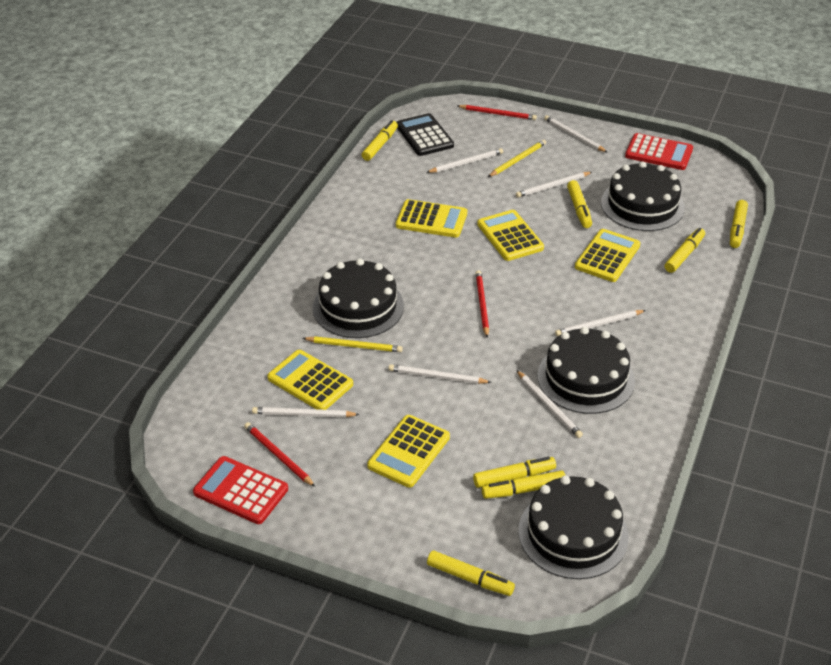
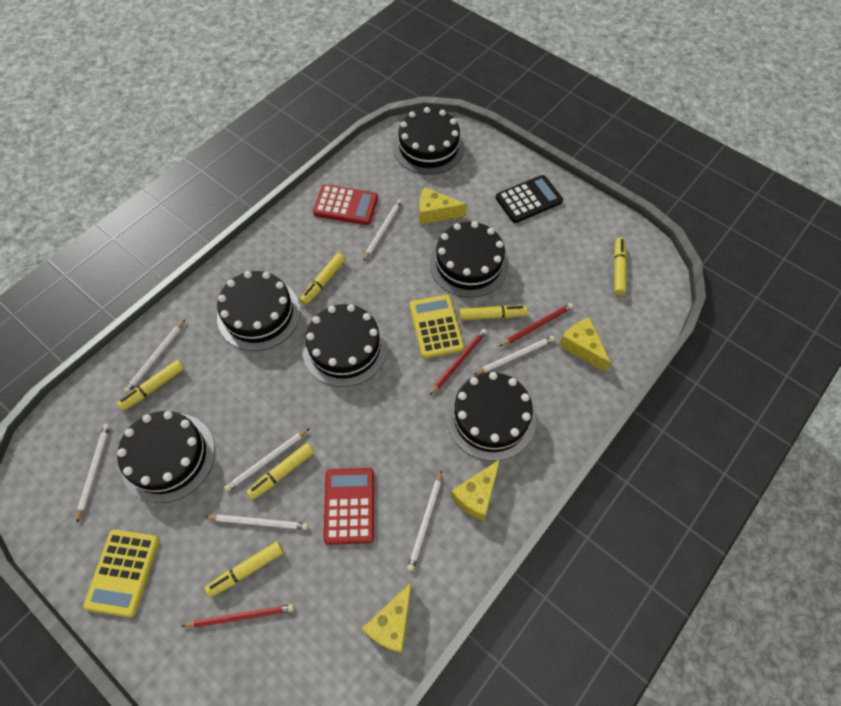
black cake: [313,259,404,338] [518,476,629,579] [537,327,635,414] [601,161,685,231] = 4 -> [117,411,215,503] [217,271,301,351] [302,304,388,387] [393,107,465,175] [429,221,509,298] [446,372,536,461] = 6
yellow calculator: [267,350,353,410] [367,415,450,488] [396,199,467,238] [477,210,544,261] [575,229,640,282] = 5 -> [83,530,160,617] [410,295,464,358] = 2
yellow cheese: none = 0 -> [362,583,412,653] [419,187,467,224] [451,459,500,521] [559,318,611,372] = 4
yellow marker: [362,120,398,161] [427,550,515,596] [473,457,556,488] [482,470,566,499] [567,180,592,228] [665,228,705,273] [730,200,748,248] = 7 -> [117,360,185,411] [205,541,284,597] [246,443,314,500] [300,253,346,305] [460,305,527,320] [614,238,627,295] = 6
yellow pencil: [303,336,403,352] [488,140,546,177] = 2 -> none = 0

